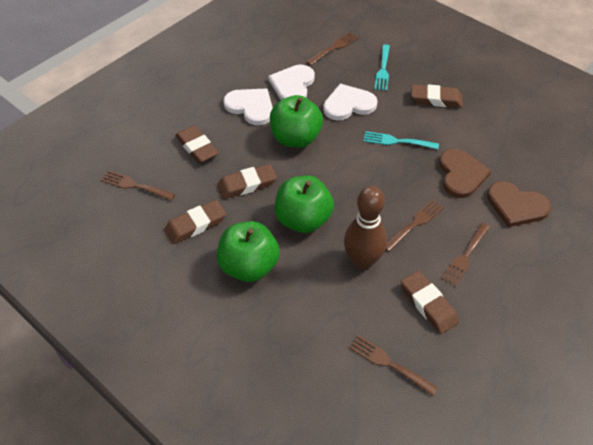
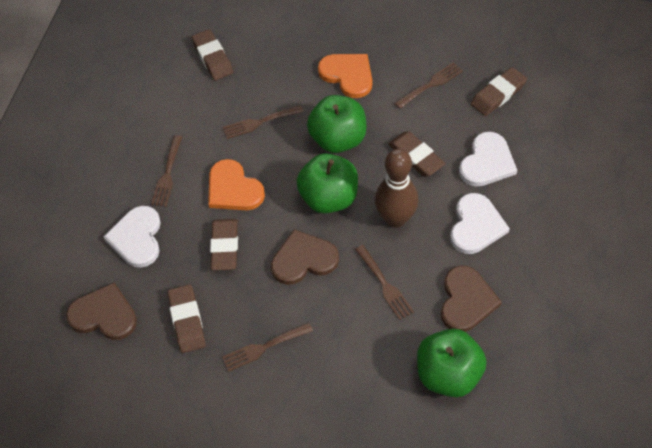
brown heart: [439,149,492,198] [487,181,551,227] = 2 -> [66,282,137,340] [271,229,339,285] [441,266,502,332] = 3
orange heart: none = 0 -> [208,159,265,210] [318,54,372,98] = 2
turquoise fork: [363,131,439,149] [374,44,390,91] = 2 -> none = 0

